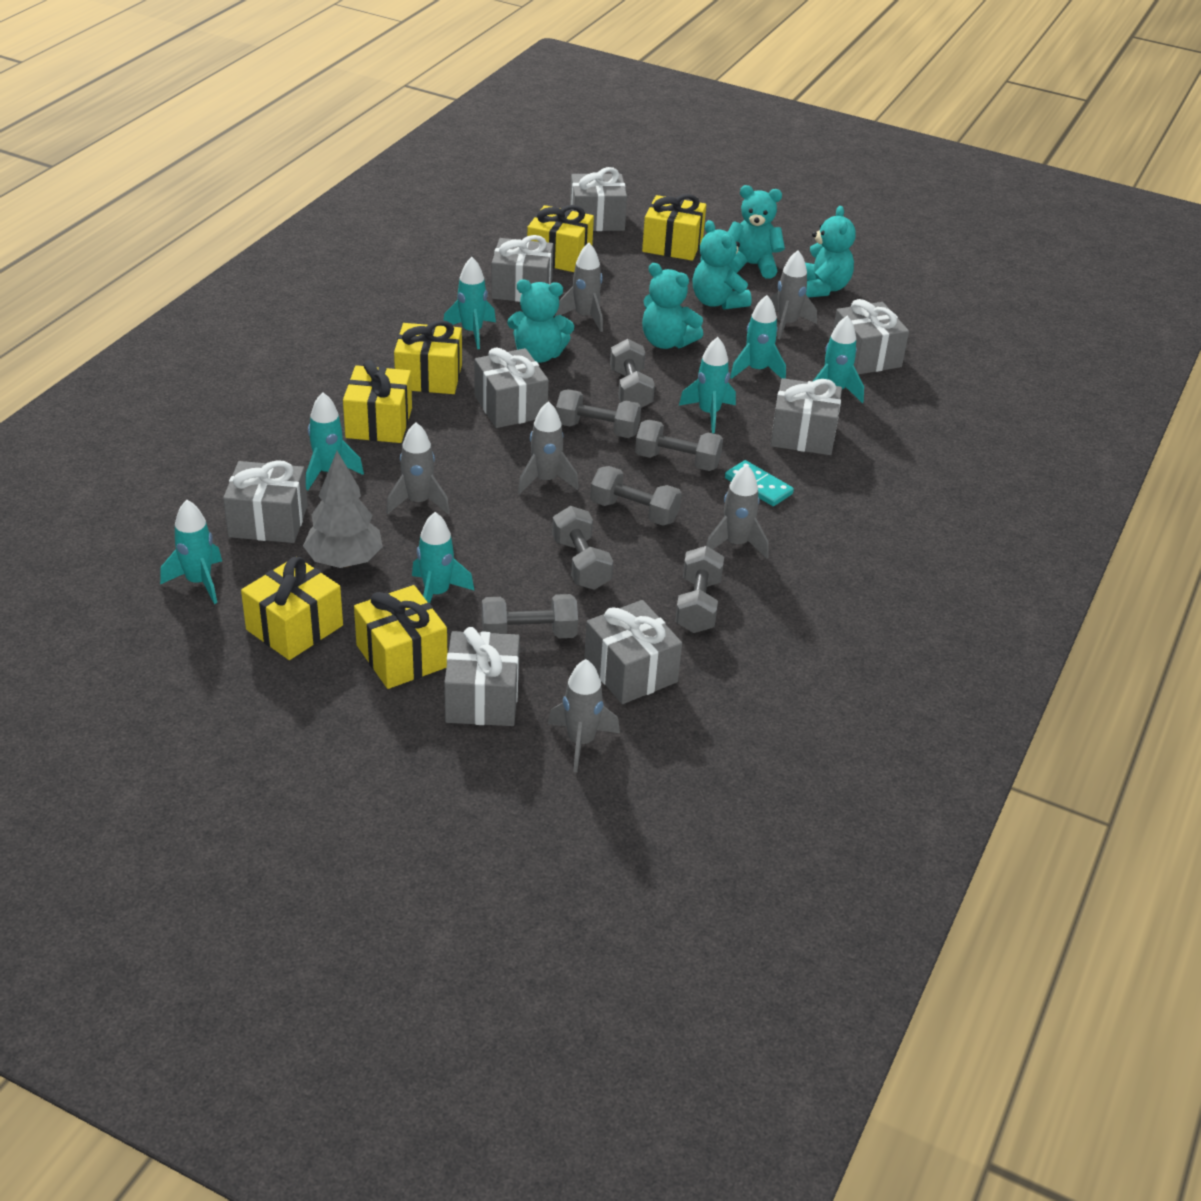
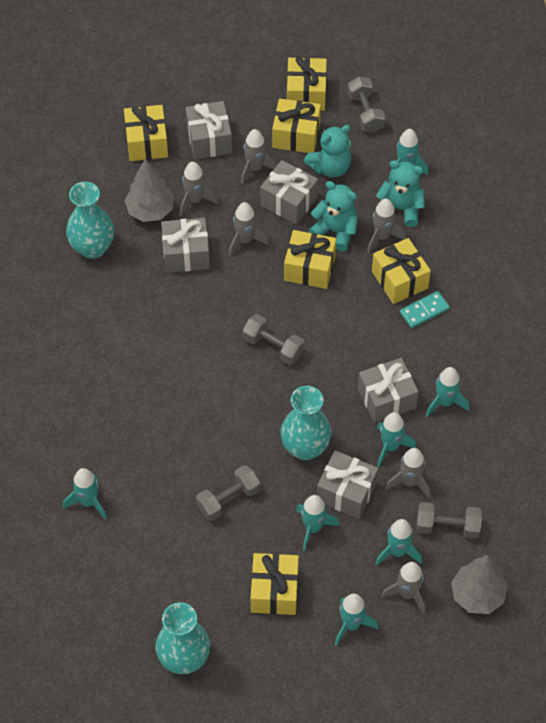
grey dumbbell: [482,594,578,638] [552,506,613,590] [556,389,641,438] [590,466,682,526] [610,339,655,408] [635,420,723,471] [675,546,724,633] = 7 -> [196,465,260,521] [243,314,305,365] [347,76,385,133] [416,502,482,539] = 4
grey gift: [223,460,308,543] [444,627,520,726] [475,347,549,428] [491,235,554,302] [570,167,627,231] [584,600,682,704] [771,378,842,455] [833,299,909,375] = 8 -> [161,218,210,273] [185,101,232,159] [260,160,318,224] [317,450,378,519] [358,358,419,423] = 5
grey tree: [303,451,383,568] = 1 -> [124,159,174,222] [451,555,508,614] = 2
turquoise teddy bear: [507,280,574,363] [642,263,703,349] [692,220,752,310] [728,185,785,279] [805,206,856,298] = 5 -> [304,125,351,177] [309,181,358,251] [376,160,425,227] = 3
turquoise vase: none = 0 -> [66,182,114,259] [155,602,210,674] [280,386,332,460] = 3

